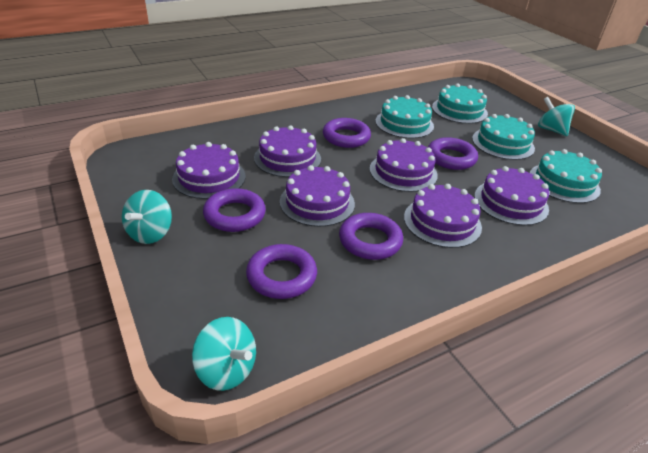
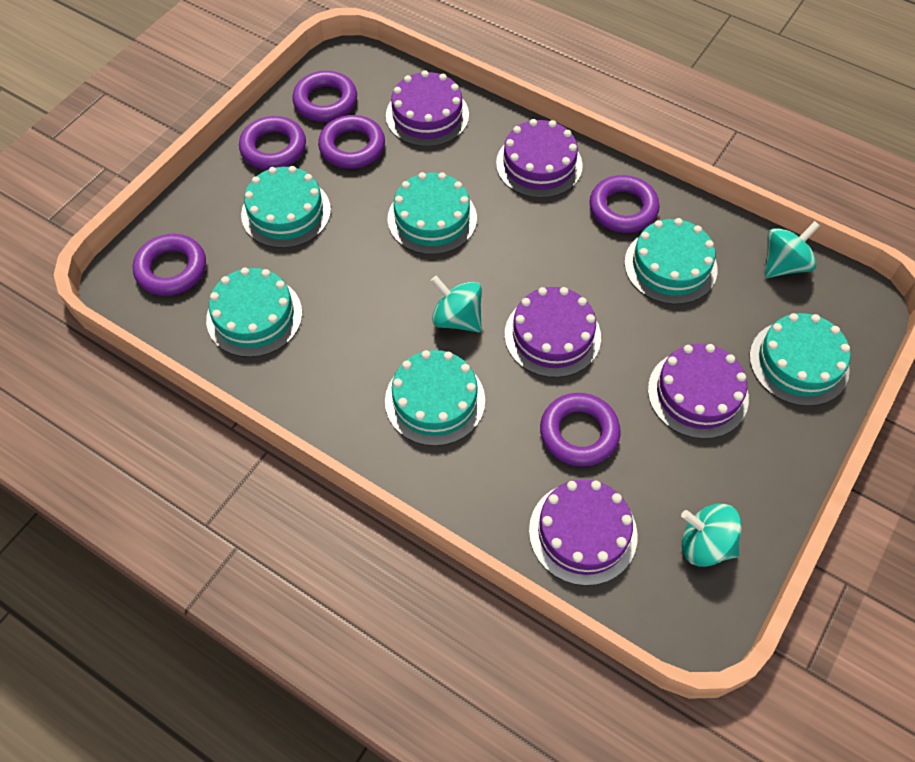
purple cake: [172,142,246,199] [254,125,321,177] [280,165,355,227] [370,138,438,192] [404,184,482,248] [474,166,549,226] = 6 -> [386,70,469,147] [496,119,583,198] [505,287,601,378] [529,479,638,586] [648,344,749,439] = 5
purple ring: [203,188,266,232] [246,244,317,299] [323,118,371,148] [339,213,403,260] [428,137,478,170] = 5 -> [133,234,206,296] [239,116,306,170] [292,71,357,122] [318,115,385,169] [540,393,621,467] [589,175,659,233] = 6
turquoise cake: [375,95,434,139] [432,83,488,124] [472,114,535,160] [530,149,602,203] = 4 -> [206,268,302,357] [241,166,331,248] [385,350,485,446] [387,172,477,255] [624,218,718,304] [749,313,851,406] = 6

